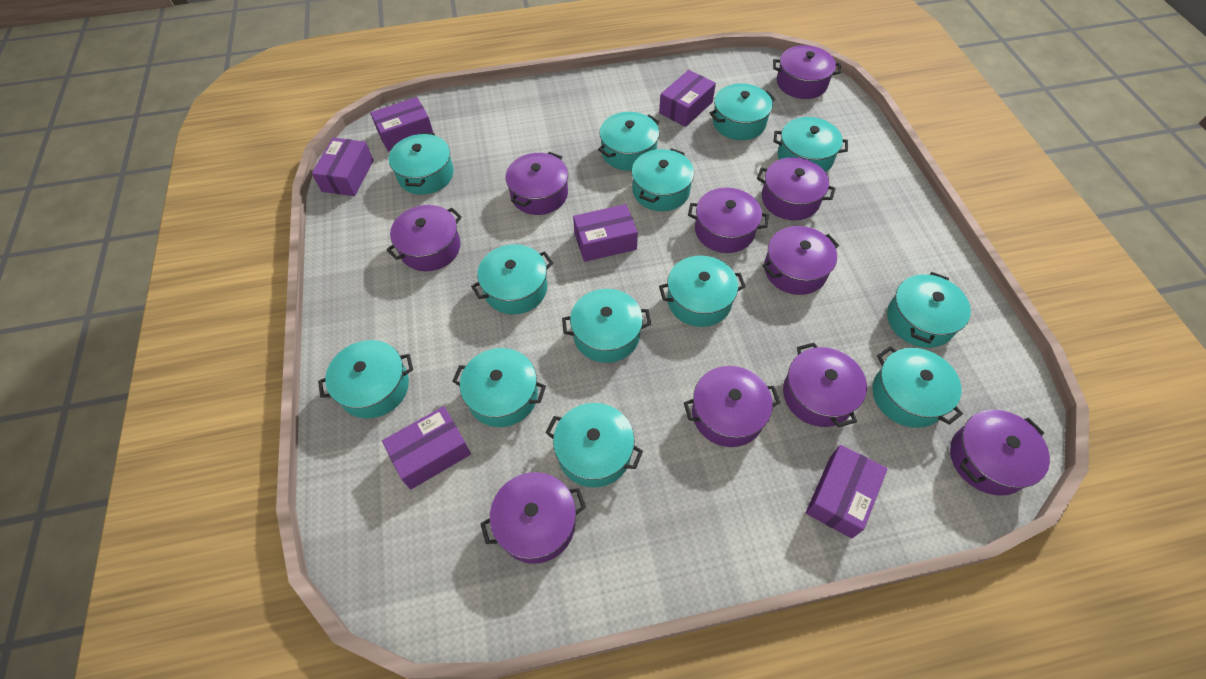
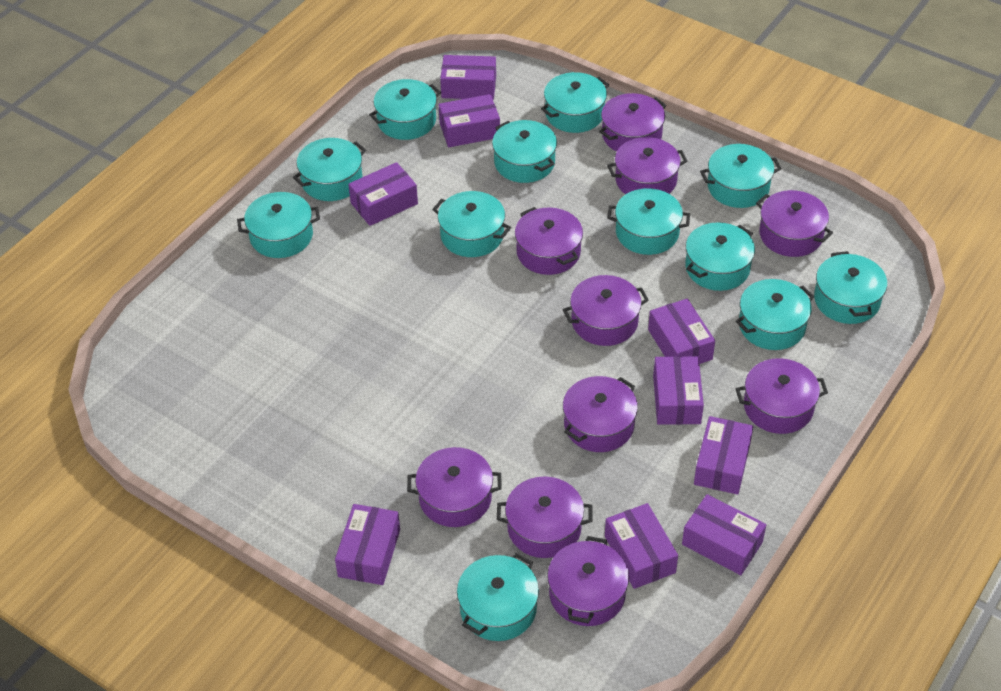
purple box: [312,138,374,196] [370,97,433,152] [382,406,471,490] [573,204,638,262] [659,70,716,127] [806,445,887,538] = 6 -> [335,504,400,585] [348,162,418,226] [439,94,500,147] [440,55,496,100] [605,503,678,589] [648,298,715,364] [653,356,704,425] [682,494,766,575] [694,416,753,495] = 9
turquoise pot: [318,340,413,418] [389,133,454,195] [452,348,546,427] [471,244,553,315] [546,403,643,488] [562,289,651,363] [598,112,660,171] [631,148,694,211] [659,256,746,327] [709,83,775,140] [774,117,848,172] [872,346,963,428] [887,272,971,348] = 13 -> [237,192,320,258] [293,138,366,201] [369,79,441,140] [432,191,511,257] [457,553,539,641] [492,120,557,183] [541,72,609,133] [607,188,690,255] [685,222,755,291] [700,144,781,208] [736,279,814,350] [814,251,887,324] = 12

